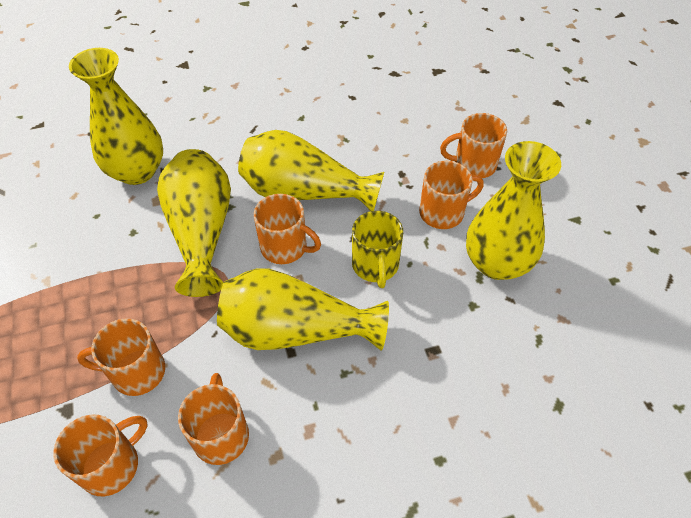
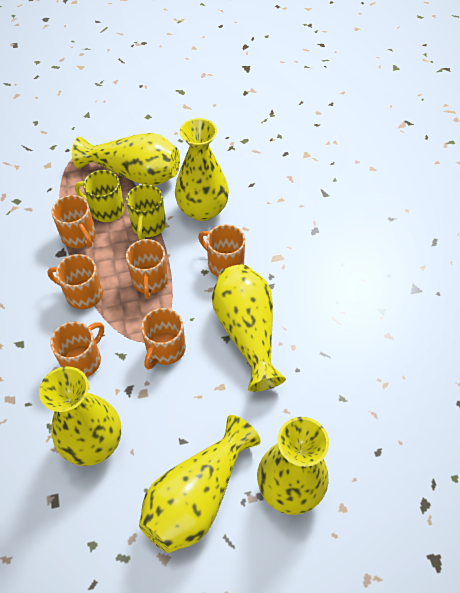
yellow mug: [352,211,403,288] = 1 -> [75,170,125,222] [126,184,166,240] = 2
yellow vase: [69,48,163,185] [157,149,231,297] [217,268,389,351] [238,130,384,211] [466,141,561,280] = 5 -> [39,366,121,466] [72,133,180,186] [139,415,261,553] [175,118,229,221] [212,265,286,392] [257,417,329,515] = 6

